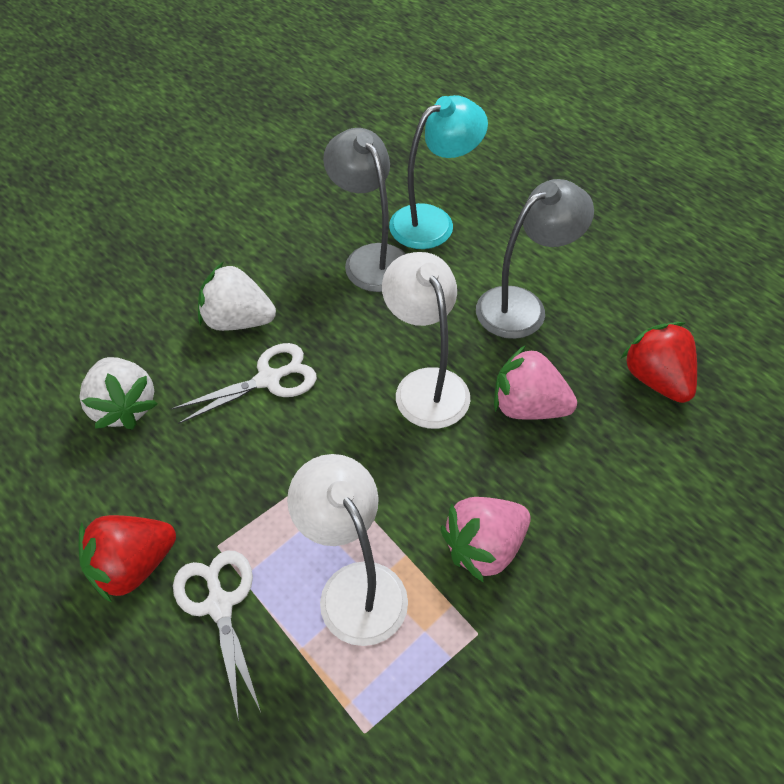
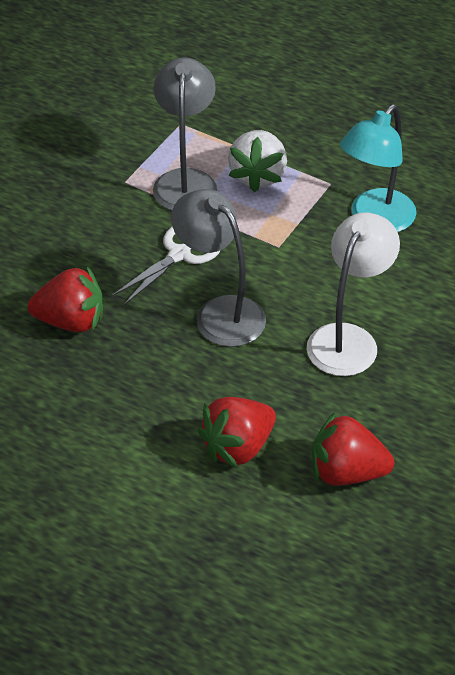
pink strawberry: [441,497,530,583] [494,345,577,420] = 2 -> none = 0
red strawberry: [79,515,176,603] [621,322,697,403] = 2 -> [28,266,103,332] [198,397,276,469] [312,412,394,486] = 3
white lamp: [287,454,408,646] [382,252,470,429] = 2 -> [307,212,400,376] = 1
white scissors: [171,343,317,424] [173,551,261,721] = 2 -> [111,226,221,306] = 1
white strawberry: [79,357,158,430] [198,262,276,331] = 2 -> [228,130,287,192] = 1

